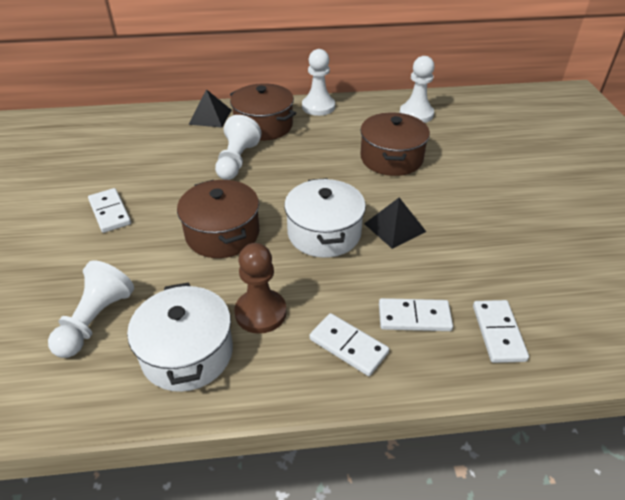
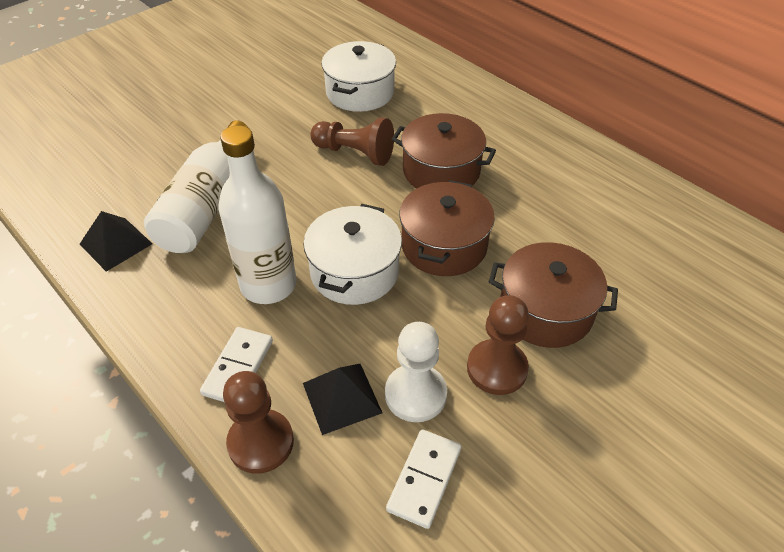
brown pawn: [234,243,287,334] = 1 -> [223,371,294,474] [310,118,394,166] [467,295,529,395] = 3
white bottle: none = 0 -> [144,120,248,253] [218,125,297,304] = 2
white domino: [88,188,131,233] [309,313,389,376] [379,298,453,331] [473,300,529,363] = 4 -> [200,327,273,402] [386,429,461,529] = 2
white pawn: [48,260,134,358] [215,115,262,180] [302,49,335,116] [400,56,434,123] = 4 -> [385,322,447,422] = 1

